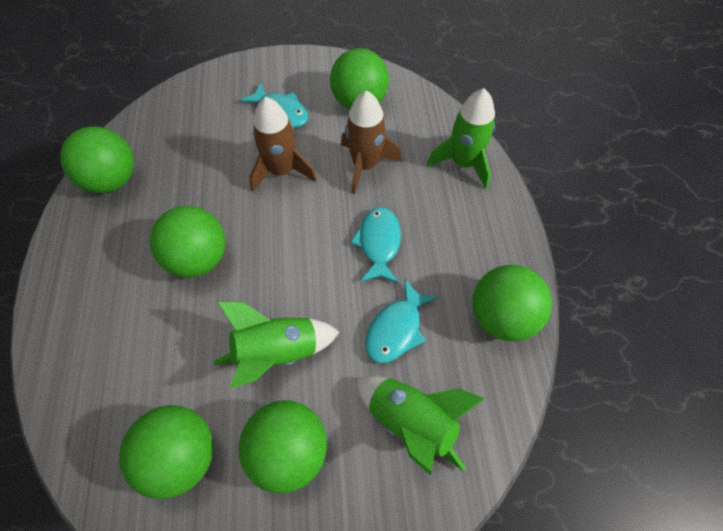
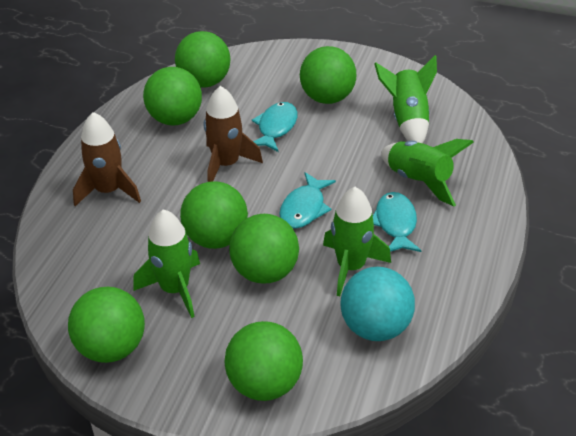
green ball: [60,126,134,193] [119,405,214,499] [150,206,226,278] [239,400,327,493] [330,48,389,109] [472,265,552,341] = 6 -> [68,287,145,363] [143,67,202,125] [175,31,231,88] [180,181,248,249] [224,321,303,401] [229,214,299,284] [300,46,356,104] = 7
green rocket: [214,301,339,388] [356,376,485,476] [427,88,495,189] = 3 -> [133,209,200,318] [323,187,391,296] [374,55,437,143] [381,139,474,206] = 4
turquoise ball: none = 0 -> [340,267,415,341] = 1

